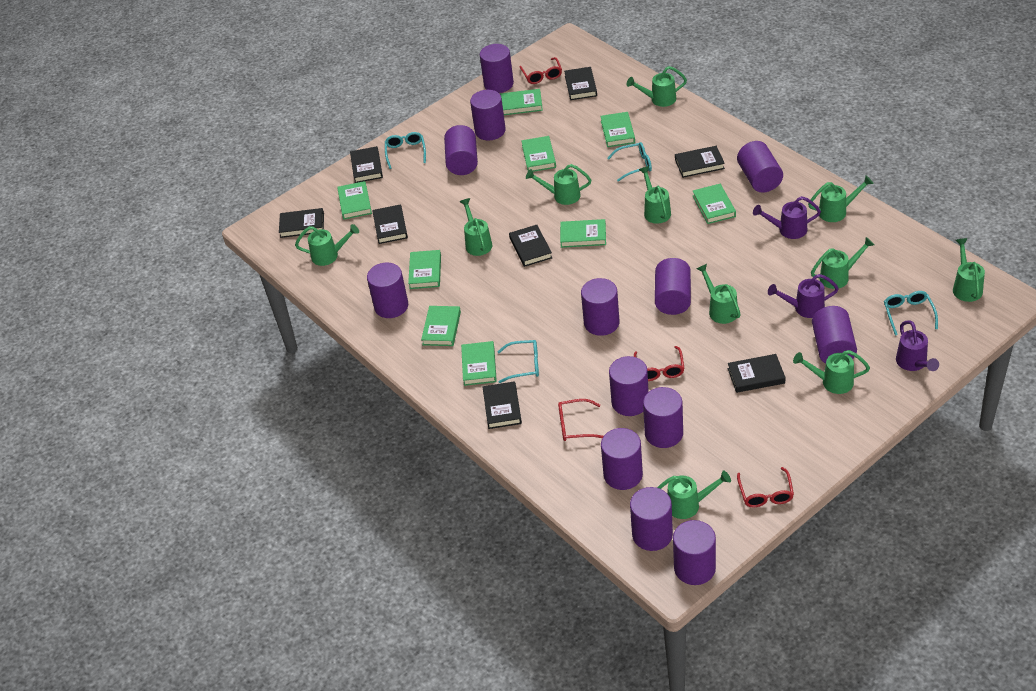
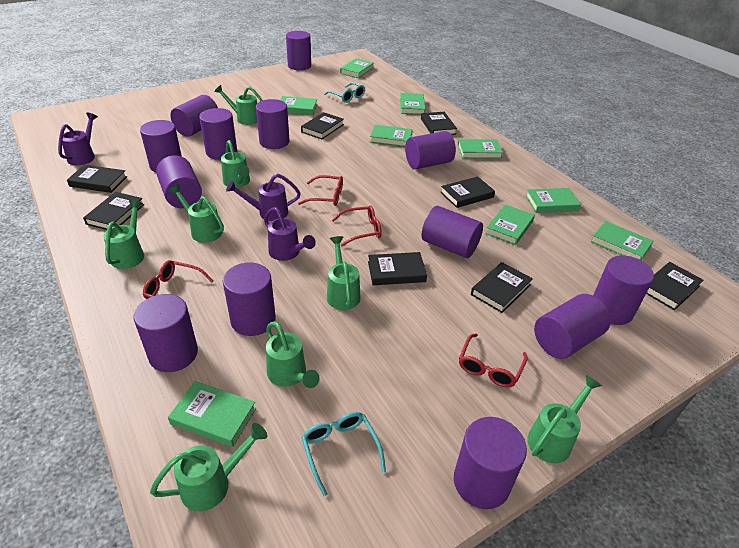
green watering can: [295,224,359,266] [460,198,492,256] [526,164,591,205] [627,66,687,107] [639,166,671,224] [657,471,731,519] [696,264,741,324] [793,350,870,394] [808,175,874,222] [811,237,874,289] [953,238,985,302] = 11 -> [103,200,144,269] [150,423,267,511] [169,184,224,243] [214,85,263,125] [221,140,250,188] [266,321,320,388] [327,236,361,310] [527,375,602,463] = 8
turquoise glasses: [385,132,426,169] [497,340,539,383] [608,142,652,182] [884,291,938,336] = 4 -> [301,412,386,496] [324,82,365,103] = 2

